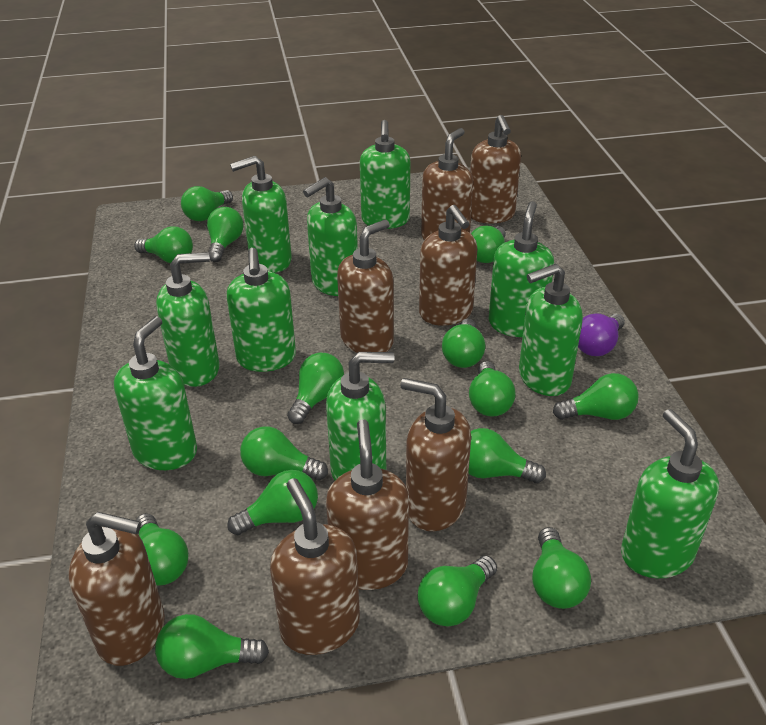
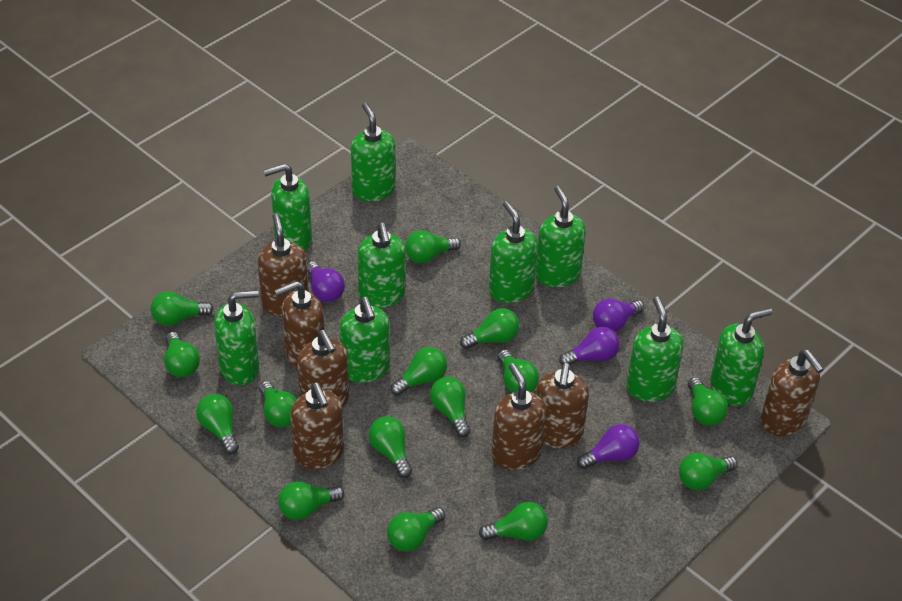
brown soap dispenser: [69,512,165,666] [270,478,360,655] [326,419,409,590] [337,220,394,353] [400,378,471,531] [419,205,477,326] [421,128,473,240] [470,115,521,224] = 8 -> [258,213,309,316] [274,281,324,370] [290,383,344,470] [297,330,349,407] [492,363,546,470] [536,363,589,449] [761,350,824,436] = 7
green soap dispenser: [114,316,197,470] [156,252,220,387] [226,248,296,372] [230,156,292,273] [303,177,358,296] [326,352,395,480] [360,120,410,229] [489,201,554,337] [519,264,583,396] [621,409,719,578] = 10 -> [214,290,259,385] [263,163,312,251] [339,297,390,383] [351,103,396,202] [357,223,406,308] [489,201,538,303] [535,186,586,288] [626,297,684,402] [710,308,773,406] = 9
purple light bulb: [578,314,625,356] = 1 -> [307,261,345,302] [559,327,620,365] [577,424,640,469] [593,299,644,332] = 4

